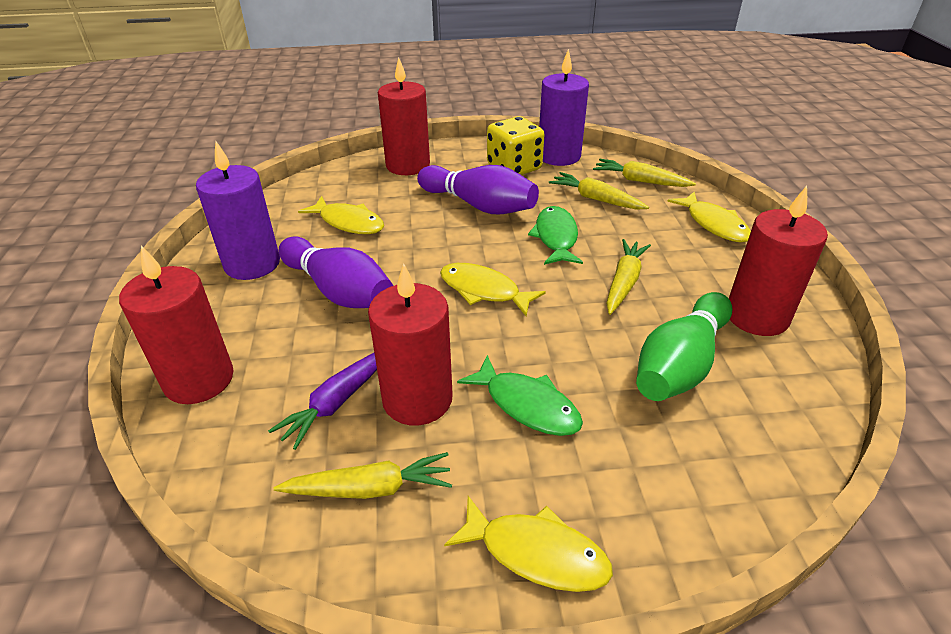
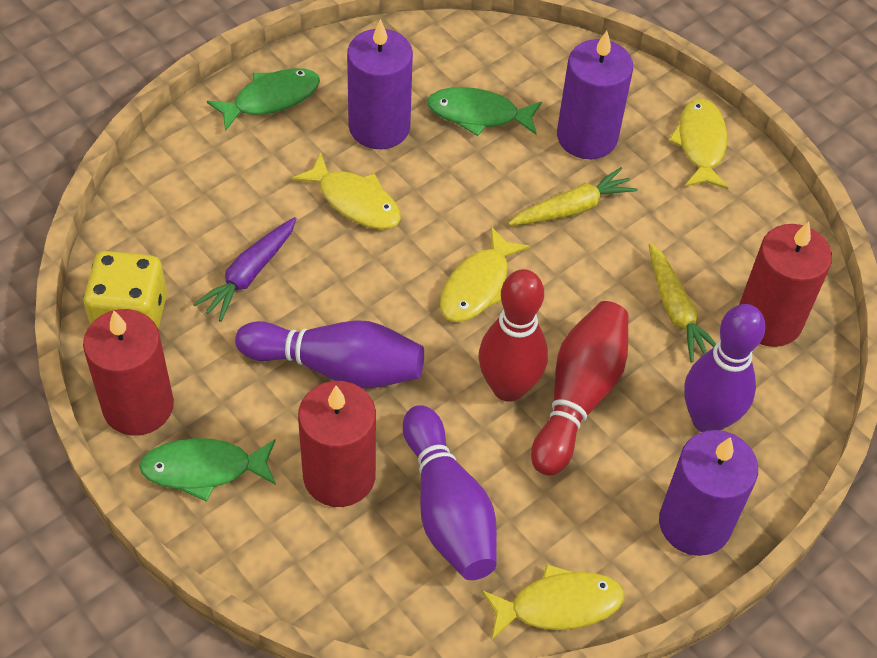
green bowling pin: [636,292,732,401] = 1 -> none = 0
green fish: [457,355,583,436] [528,206,583,265] = 2 -> [139,438,276,502] [207,68,320,131] [427,87,542,136] = 3
purple bowling pin: [279,237,393,308] [417,165,539,214] = 2 -> [235,320,424,389] [403,405,497,580] [684,304,765,432] = 3
purple candle: [196,141,280,280] [539,49,589,166] = 2 -> [347,19,413,149] [557,31,633,159] [659,430,758,556] = 3
red bowling pin: none = 0 -> [479,269,548,402] [531,301,629,476] = 2
red candle: [119,246,234,404] [368,263,453,426] [378,57,430,175] [729,186,828,336] = 4 -> [83,309,174,436] [298,381,376,507] [739,222,832,347] = 3
yellow carrot: [273,452,452,499] [549,172,649,210] [593,159,696,187] [606,239,651,315] = 4 -> [508,167,638,226] [649,243,716,363] = 2

